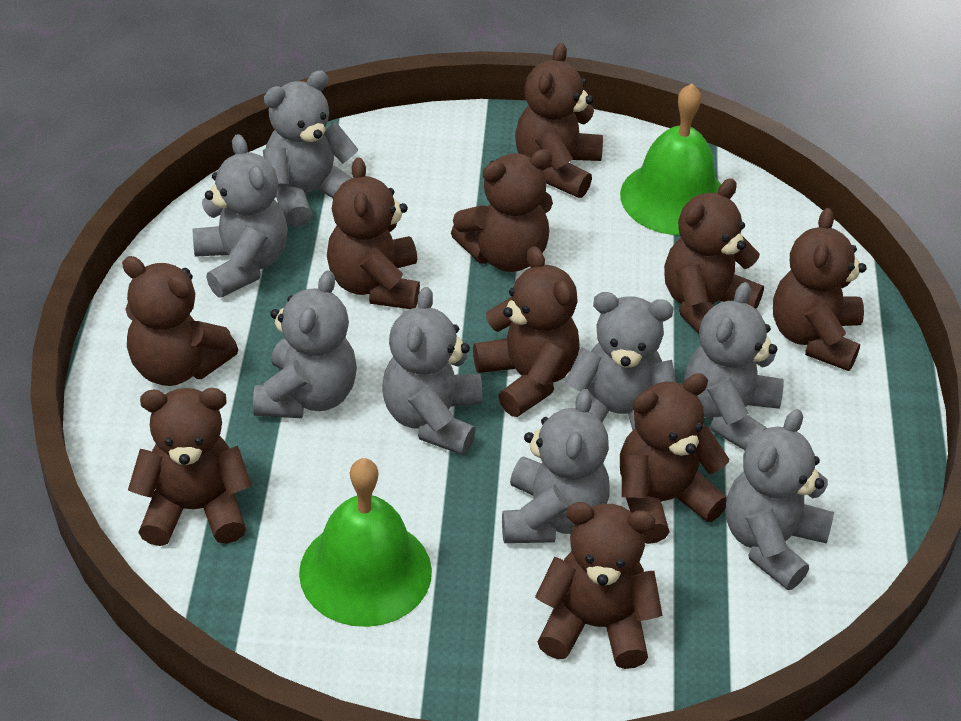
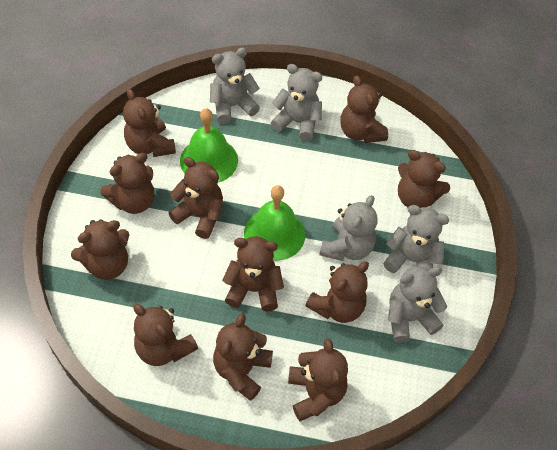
brown teddy bear: [122,256,238,386] [128,388,252,546] [327,157,420,309] [451,149,553,272] [473,246,580,417] [515,43,603,198] [535,502,663,669] [620,373,729,544] [664,178,764,334] [773,208,867,371] = 10 -> [71,219,129,280] [100,153,154,214] [123,89,176,157] [133,304,198,366] [168,157,223,239] [213,314,273,401] [222,236,284,311] [288,338,348,421] [305,262,369,323] [340,76,388,143] [398,150,450,208] = 11
grey teddy bear: [193,134,288,298] [253,270,357,418] [263,70,359,227] [382,287,482,455] [502,389,609,543] [565,292,676,431] [684,282,784,450] [726,409,834,590] = 8 -> [210,48,260,124] [271,64,322,141] [319,195,377,261] [383,205,450,273] [388,266,447,343] = 5

